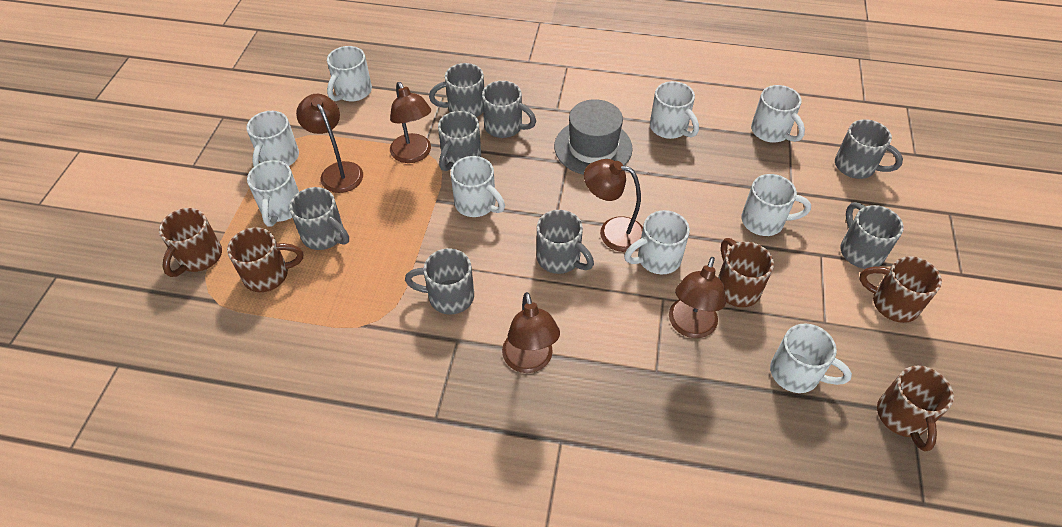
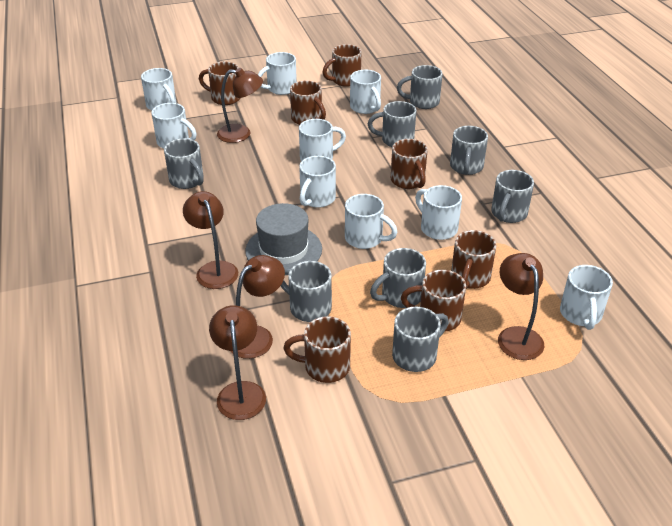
brown mug: [159,208,222,277] [227,227,303,292] [718,238,774,307] [859,256,942,323] [877,366,954,451] = 5 -> [199,62,241,105] [283,316,351,383] [290,81,326,125] [323,44,361,87] [391,139,428,189] [401,270,466,332] [451,230,497,289] = 7

